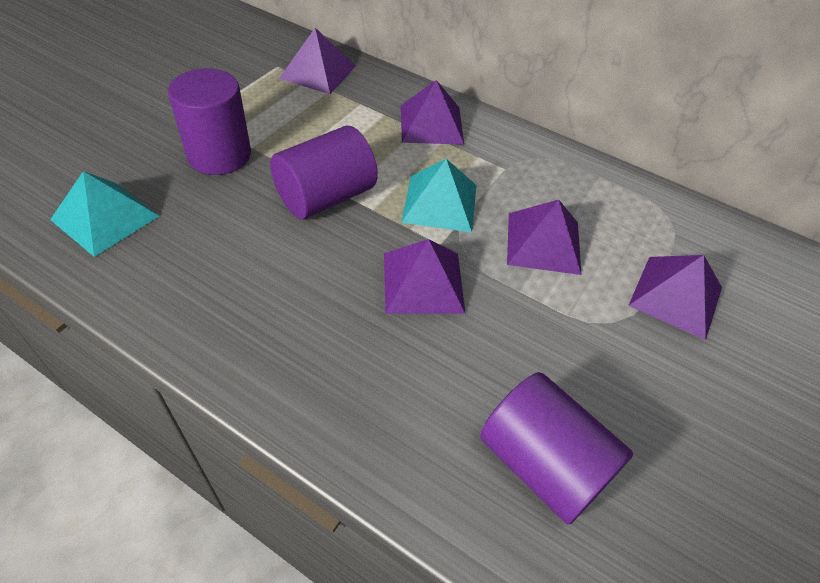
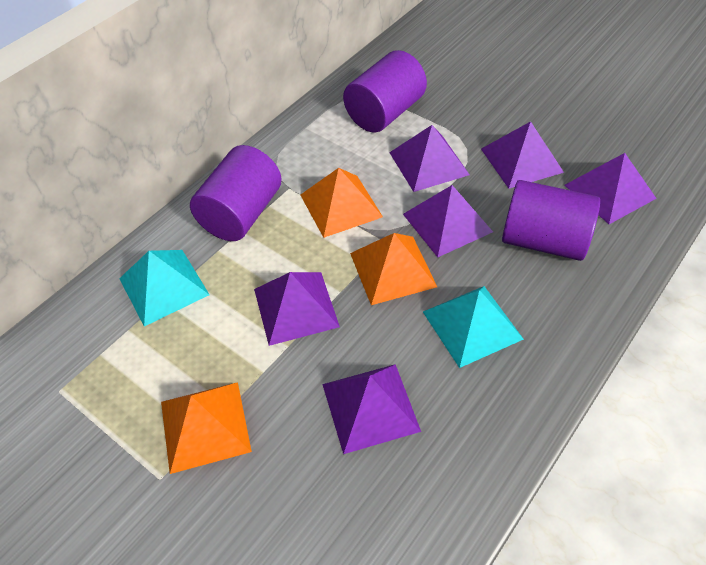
orange pyramid: none = 0 -> [161,382,252,474] [300,168,383,238] [350,233,437,305] = 3
purple pyramid: [279,28,356,94] [384,239,465,314] [401,80,464,145] [507,200,582,275] [628,255,722,340] = 5 -> [254,272,340,346] [322,364,421,454] [389,125,470,192] [403,185,493,257] [481,121,564,189] [564,153,657,224] = 6

